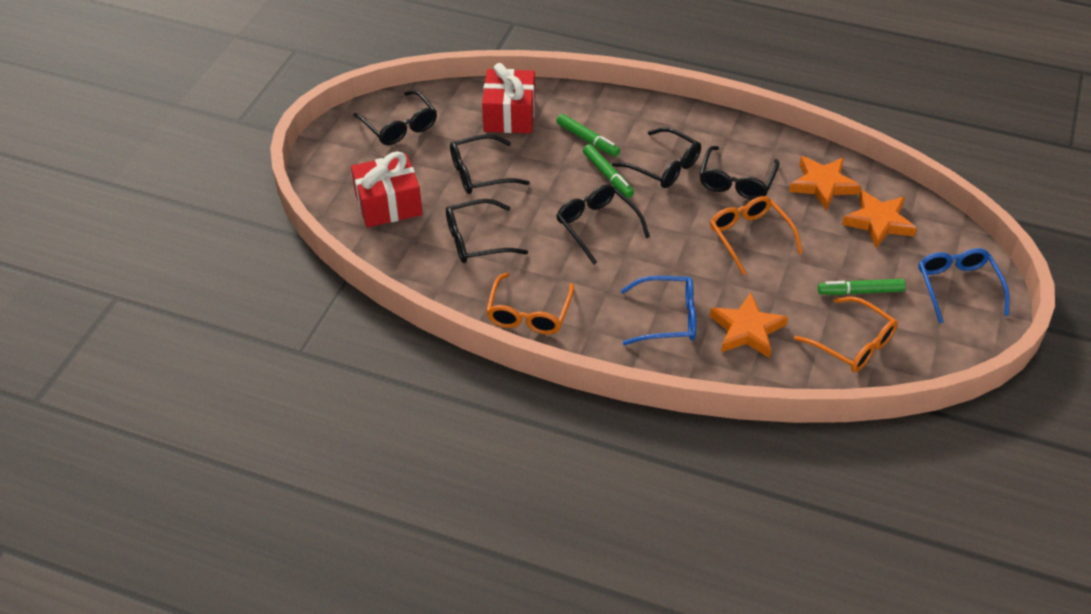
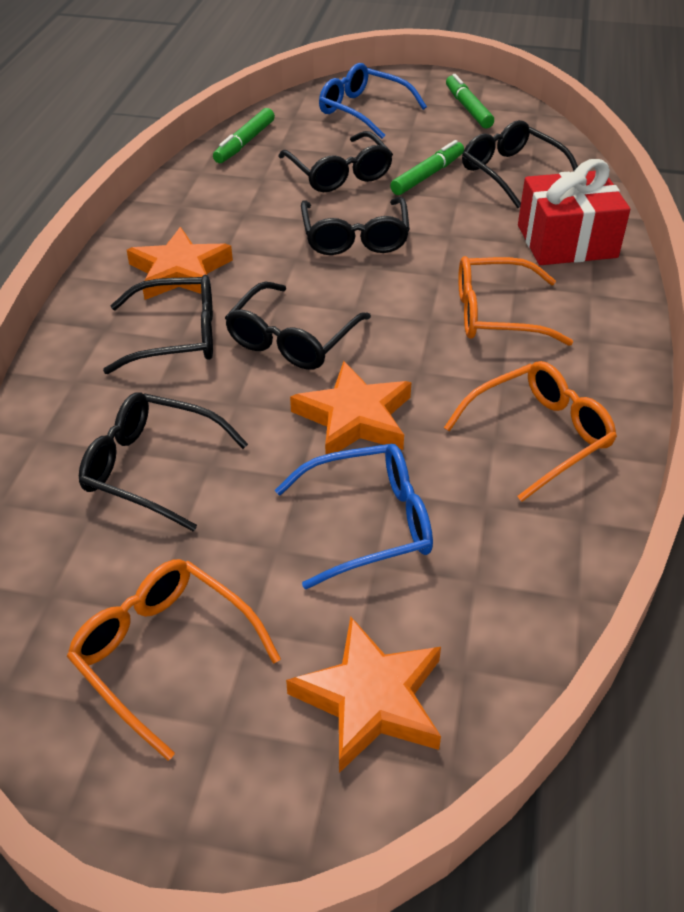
red gift: [351,152,423,228] [482,63,535,133] = 2 -> [518,159,630,265] = 1

